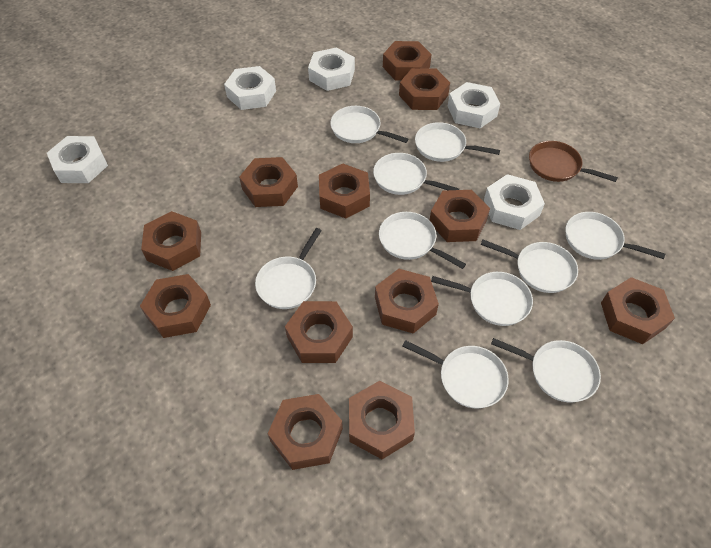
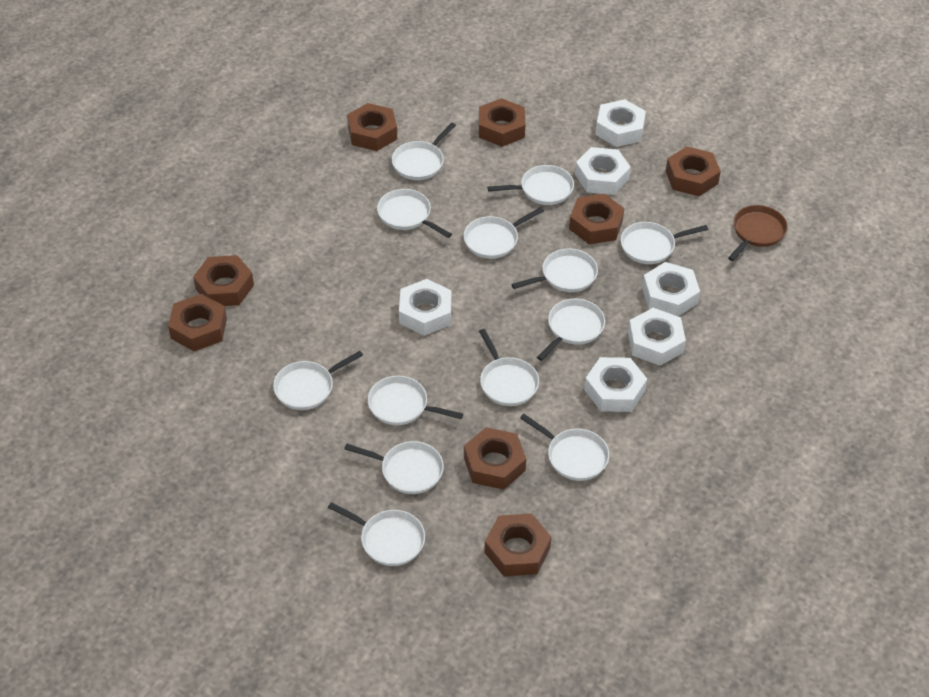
brown nut: [140,274,211,338] [141,211,201,271] [239,157,298,207] [268,394,343,470] [285,301,353,363] [319,163,370,219] [349,381,415,459] [375,269,439,334] [383,41,432,80] [399,68,450,110] [429,190,490,242] [601,277,675,344] = 12 -> [168,294,227,351] [193,255,254,306] [347,103,397,151] [464,427,526,490] [479,98,525,147] [484,513,552,576] [569,194,624,244] [666,146,721,196] = 8
white nut: [47,136,108,183] [224,66,276,110] [308,47,355,91] [448,82,500,128] [484,174,545,230] = 5 -> [399,279,452,336] [575,147,631,195] [584,357,647,412] [595,99,646,147] [628,308,686,366] [642,262,700,316] = 6
white pan: [255,228,322,309] [330,106,409,143] [373,153,459,195] [379,212,466,269] [402,340,509,408] [415,122,500,162] [431,272,533,326] [481,240,578,293] [491,338,601,403] [566,212,665,260] = 10 -> [273,351,363,410] [328,502,425,566] [344,441,444,494] [368,376,463,425] [377,189,452,238] [392,123,456,180] [464,207,544,259] [479,329,539,406] [487,165,574,205] [511,249,598,292] [520,414,609,481] [537,299,605,361] [621,222,708,264] = 13

